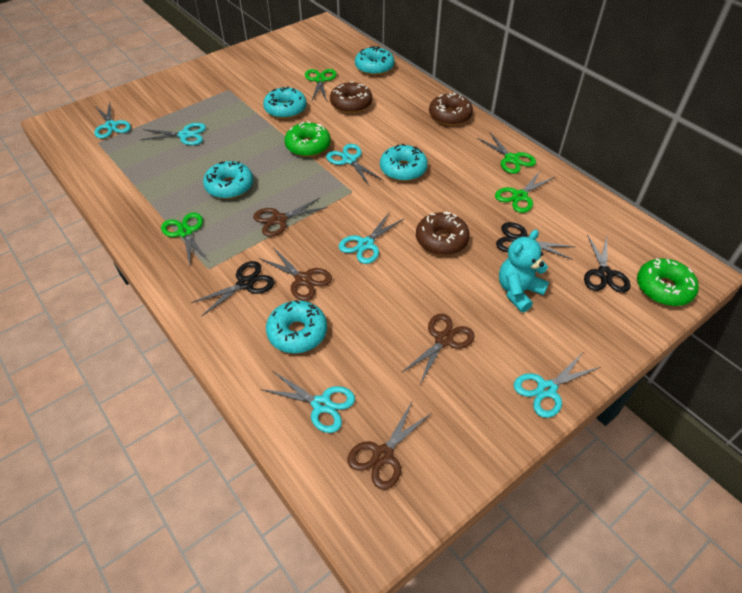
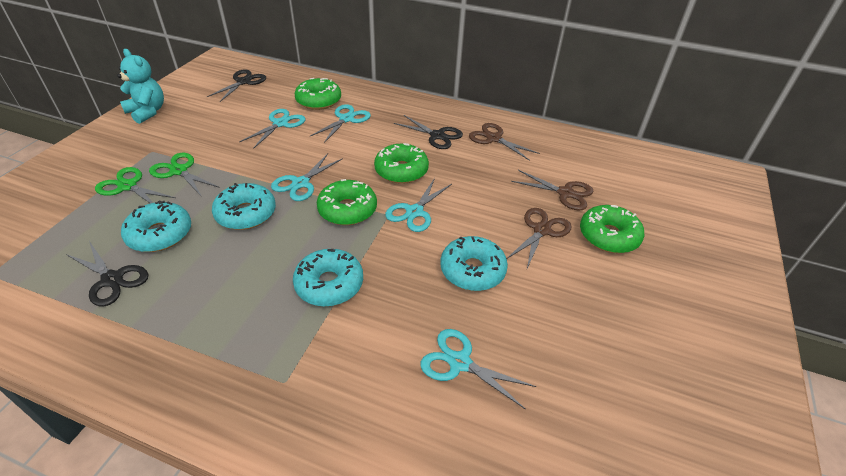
brown donut: [330,81,372,113] [416,211,470,255] [429,93,473,126] = 3 -> none = 0
brown scissors: [253,197,328,237] [259,247,332,301] [347,400,432,490] [401,314,475,384] = 4 -> [469,123,540,161] [506,208,572,269] [511,170,593,211] = 3
green donut: [285,121,331,157] [637,258,699,306] = 2 -> [294,78,341,110] [317,179,377,225] [374,143,429,184] [580,205,644,253] = 4
green scissors: [161,213,209,266] [305,69,337,101] [477,132,536,174] [495,170,555,213] = 4 -> [95,167,176,204] [149,153,220,197] = 2
turquoise donut: [203,161,253,199] [263,86,307,119] [266,300,327,353] [355,46,394,75] [380,144,428,181] = 5 -> [121,200,191,252] [212,183,276,230] [293,249,363,307] [440,236,508,291] = 4
turquoise scissors: [94,102,131,139] [140,123,206,145] [260,371,355,433] [326,144,383,186] [339,213,404,264] [514,353,600,418] = 6 -> [239,109,306,149] [271,153,343,201] [310,104,371,143] [385,178,452,232] [420,329,536,410] = 5

